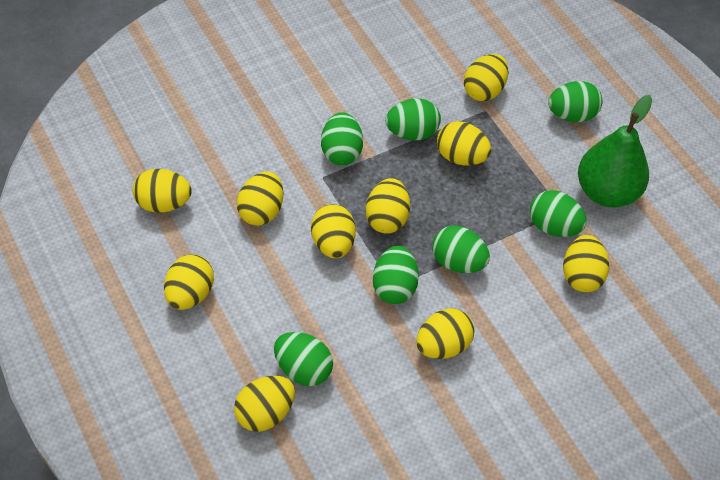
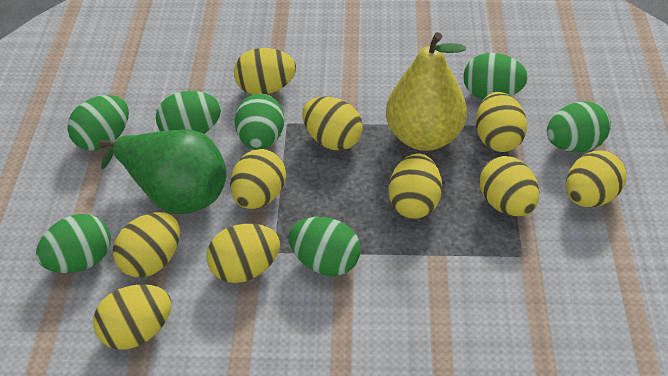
yellow pear: none = 0 -> [386,32,467,151] = 1

